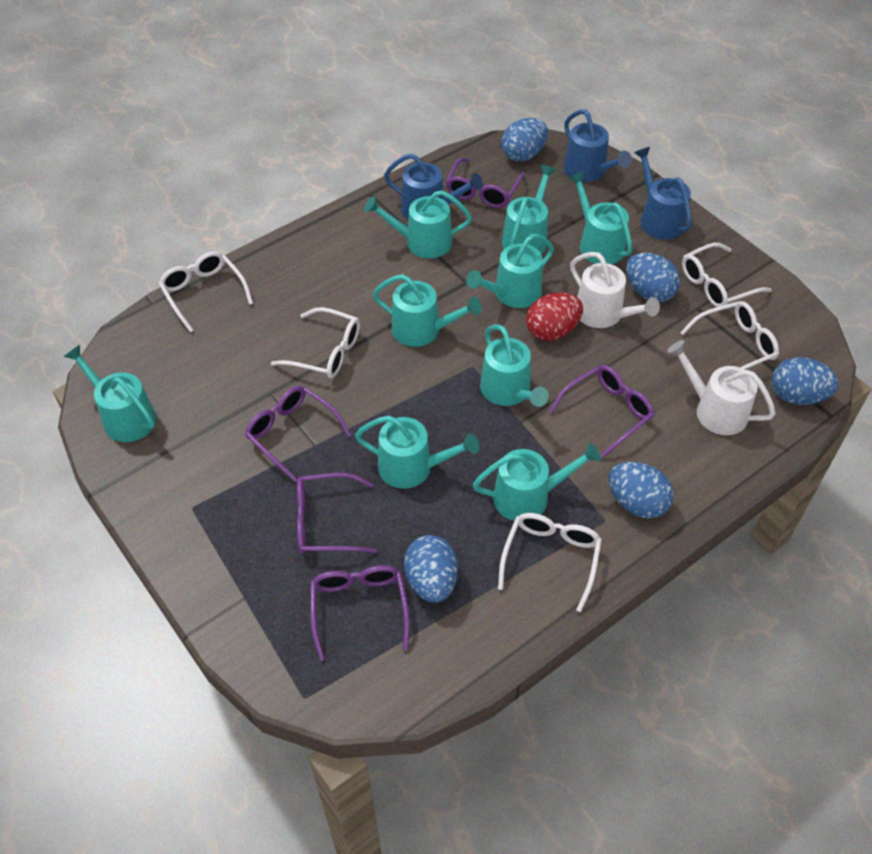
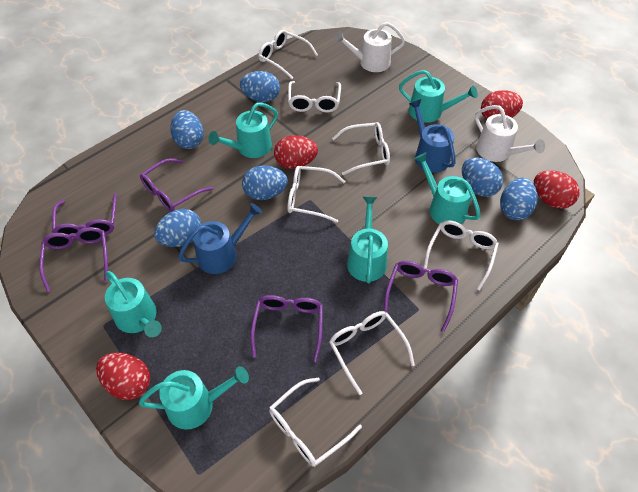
blue egg: [404,535,458,603] [501,118,548,161] [608,462,674,519] [626,253,680,302] [772,357,839,405] = 5 -> [154,209,202,247] [170,110,204,149] [240,71,280,102] [242,165,288,200] [462,157,503,197] [500,178,538,220] = 6
blue watering can: [384,153,483,219] [564,109,632,182] [634,147,692,240] = 3 -> [178,203,263,274] [409,99,456,173] = 2
red egg: [526,293,583,341] = 1 -> [96,353,150,400] [274,135,318,169] [481,90,523,119] [534,171,580,209] = 4
turquoise watering can: [64,345,156,442] [355,416,479,489] [364,190,472,258] [373,274,482,347] [466,234,554,308] [473,443,601,521] [480,325,549,407] [502,165,557,254] [568,172,633,264] = 9 -> [105,271,162,337] [139,366,249,430] [208,103,278,158] [347,197,388,283] [399,70,478,123] [414,152,480,224] = 6
white glasses: [158,251,253,332] [271,307,360,378] [498,513,602,612] [680,301,779,369] [682,243,772,307] = 5 -> [258,30,318,79] [269,377,362,467] [288,81,341,113] [288,166,345,223] [329,311,415,395] [332,122,390,175] [423,220,499,290] = 7

